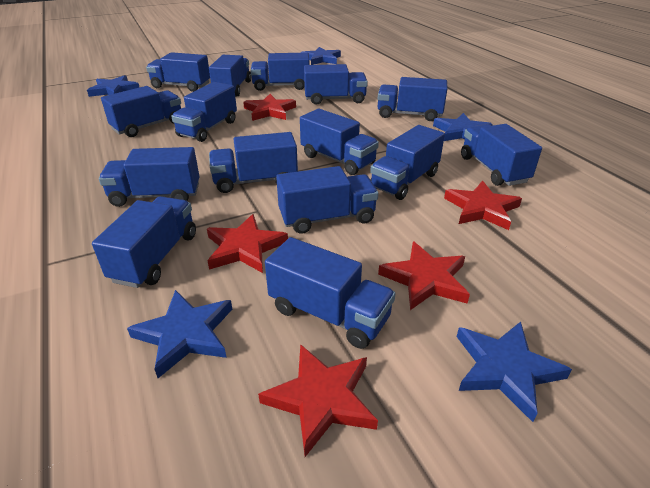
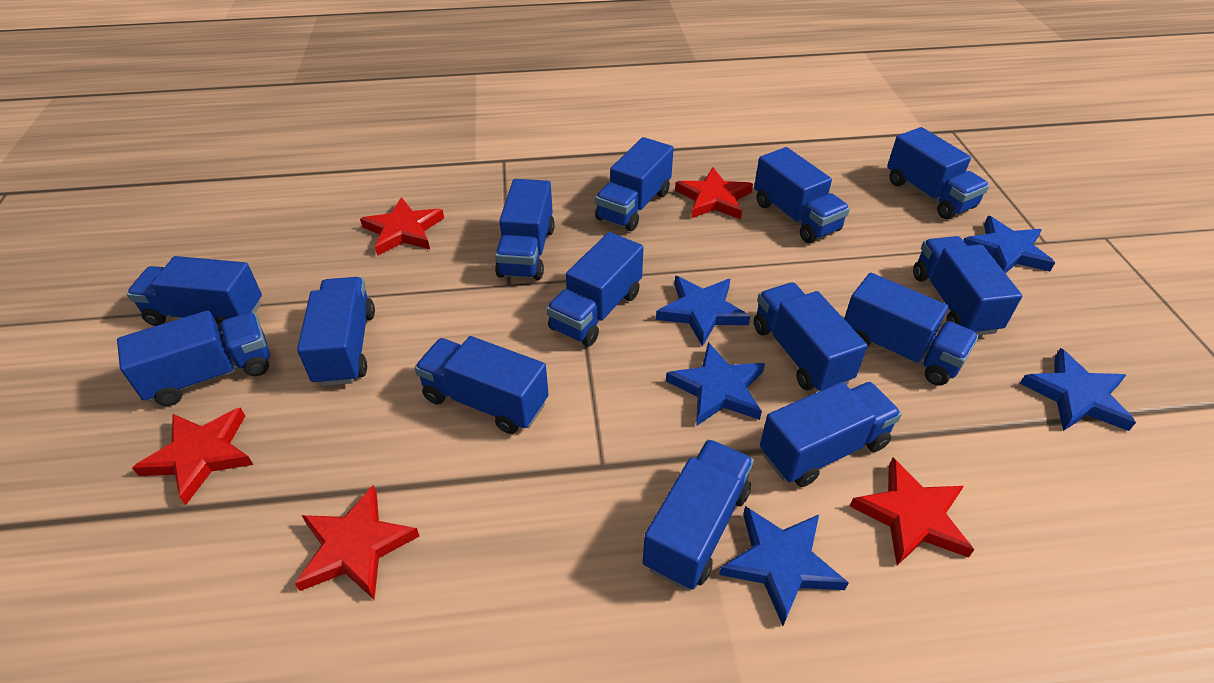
blue truck: [92,196,196,288] [99,147,200,207] [101,86,181,137] [146,52,210,92] [171,82,237,142] [209,55,251,96] [209,132,298,193] [250,53,310,91] [265,237,396,349] [276,166,378,234] [300,109,379,175] [304,64,368,105] [370,125,445,200] [378,77,447,121] [461,124,542,186] = 15 -> [117,310,270,406] [127,256,262,331] [297,277,375,386] [415,336,549,434] [495,179,555,280] [546,232,643,346] [595,137,674,231] [643,439,754,589] [754,147,850,243] [754,282,868,391] [760,382,902,487] [844,273,979,386] [887,127,989,219] [913,236,1022,335] = 14

